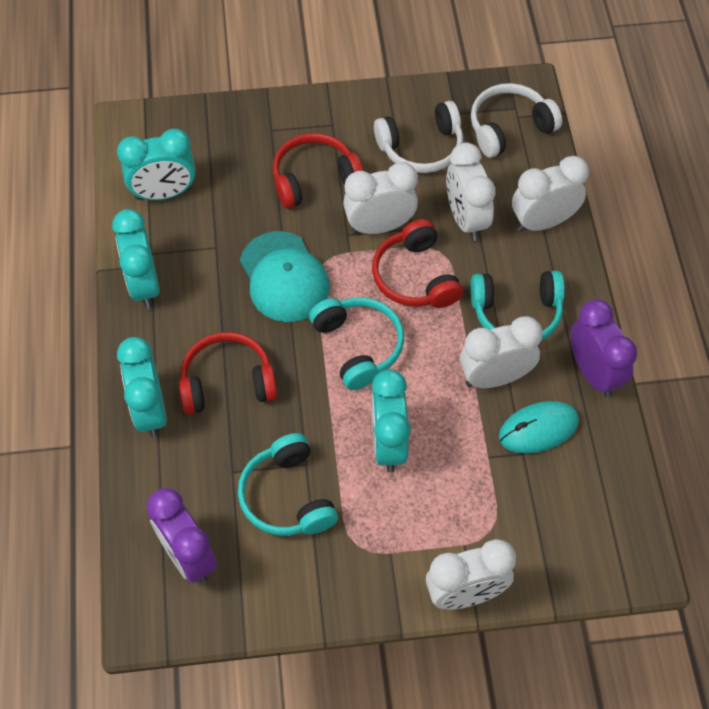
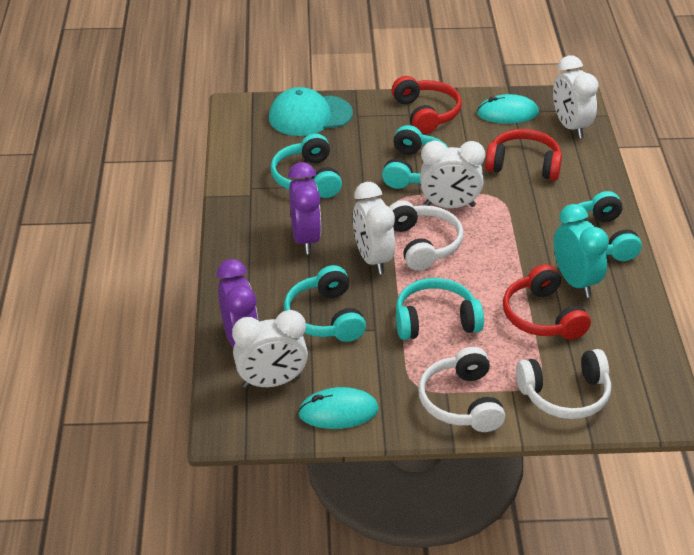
turquoise clock: [112,209,160,309] [117,128,196,200] [117,337,167,438] [371,370,411,472] = 4 -> [554,204,609,298] = 1
turquoise headphones: [238,433,338,536] [309,297,404,390] [470,271,565,341] = 3 -> [271,134,342,198] [284,265,366,342] [382,125,449,189] [396,278,484,340] [563,191,642,261] = 5
turquoise mouse: [499,401,579,454] = 1 -> [298,387,379,429] [477,94,539,124] = 2
white clock: [343,162,418,234] [426,539,516,610] [446,142,496,241] [460,316,543,388] [512,156,589,232] = 5 -> [232,310,308,388] [353,182,395,274] [420,141,485,208] [553,55,599,138] = 4
white headphones: [374,101,463,173] [471,83,562,158] = 2 -> [389,200,464,271] [418,347,505,432] [516,349,611,419] = 3

